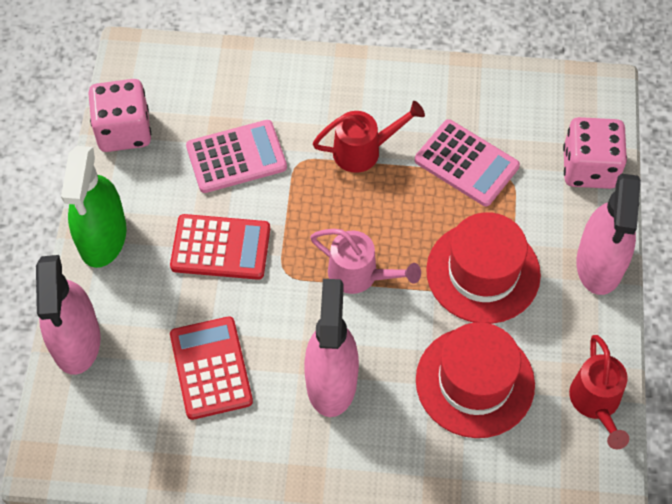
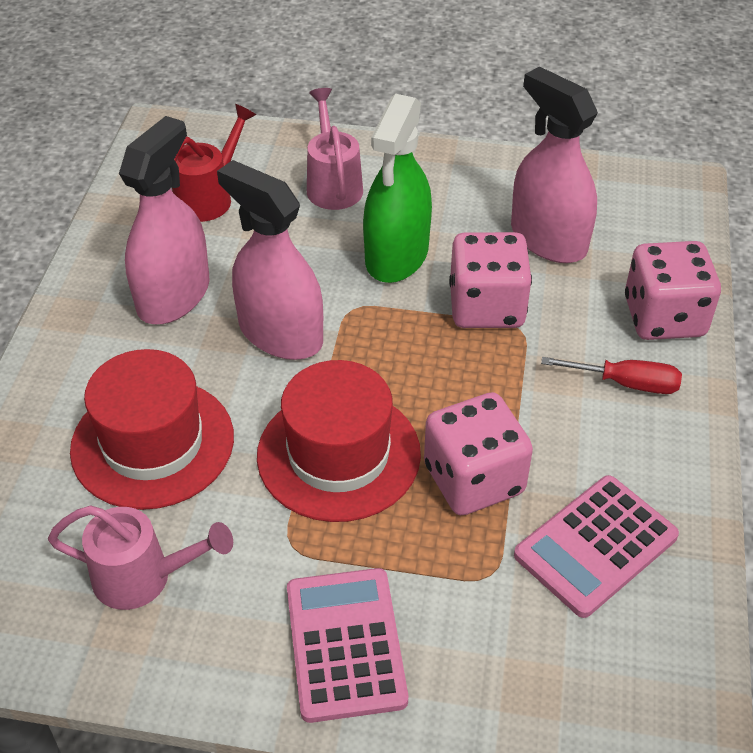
pink dice: [88,79,151,152] [563,117,627,189] = 2 -> [424,392,533,515] [449,232,532,328] [625,241,721,340] = 3
pink watering can: [310,229,421,294] = 1 -> [48,506,233,610] [307,88,363,210] = 2
red calculator: [170,214,270,280] [170,316,253,420] = 2 -> none = 0
red screwdriver: none = 0 -> [541,357,682,394] = 1
red watering can: [313,101,425,173] [569,335,629,449] = 2 -> [172,104,256,222] = 1

